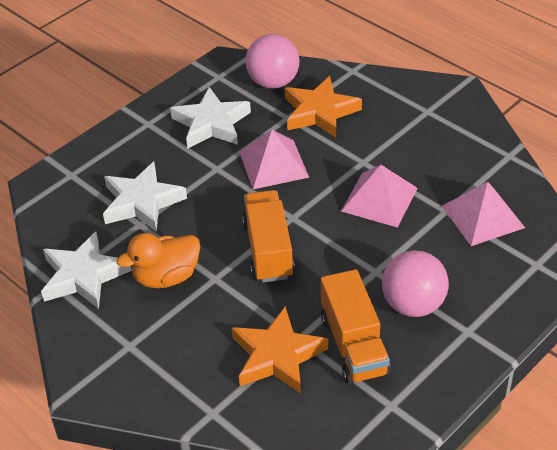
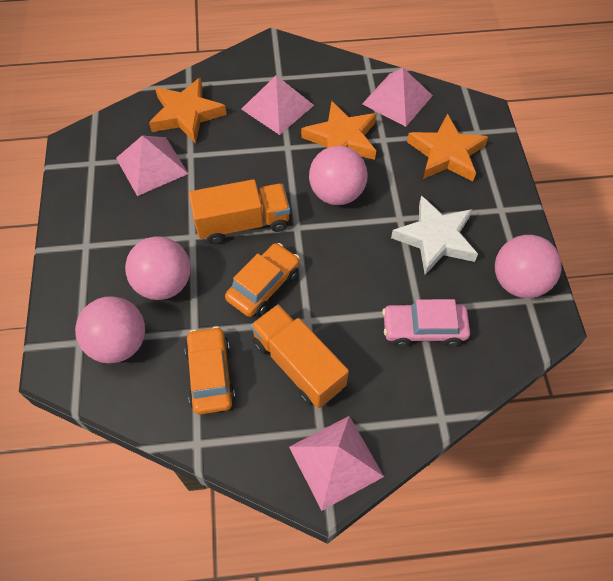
orange car: none = 0 -> [185,326,235,414] [225,243,300,317] = 2
orange duck: [116,233,200,288] = 1 -> none = 0
orange star: [232,306,328,394] [285,76,362,138] = 2 -> [149,77,227,144] [301,101,377,160] [407,113,488,182] = 3
pink ball: [245,34,300,89] [382,250,449,317] = 2 -> [75,296,145,363] [125,236,190,300] [309,146,368,205] [495,235,562,298] = 4
pink car: none = 0 -> [382,299,470,347] = 1
pink pyramid: [239,130,309,189] [341,165,417,228] [442,182,525,246] = 3 -> [116,136,188,196] [241,75,314,135] [289,416,384,511] [362,68,433,127] = 4
white star: [41,231,132,309] [103,162,187,232] [170,87,251,148] = 3 -> [391,195,478,275] = 1

